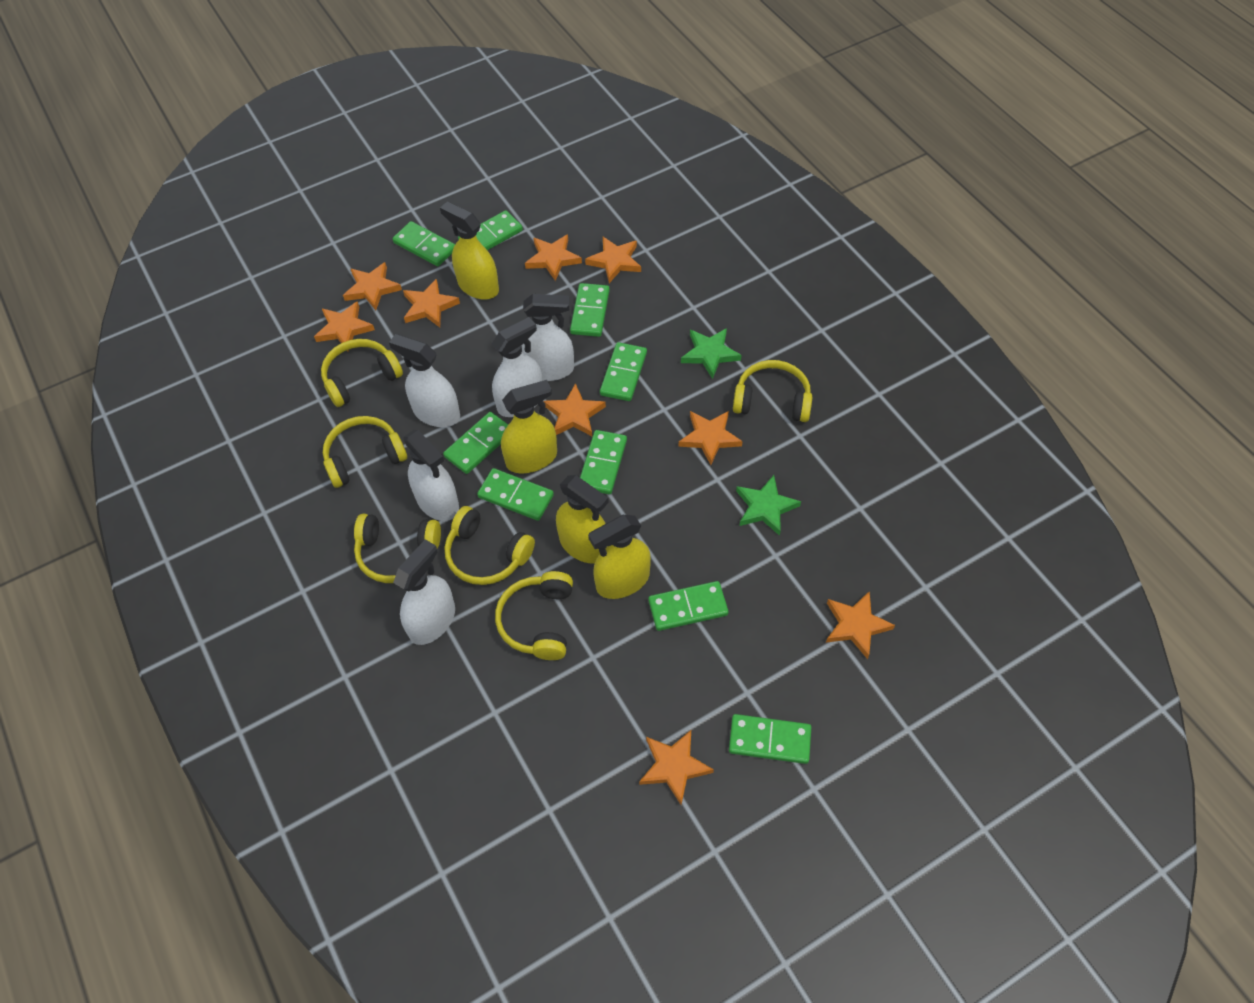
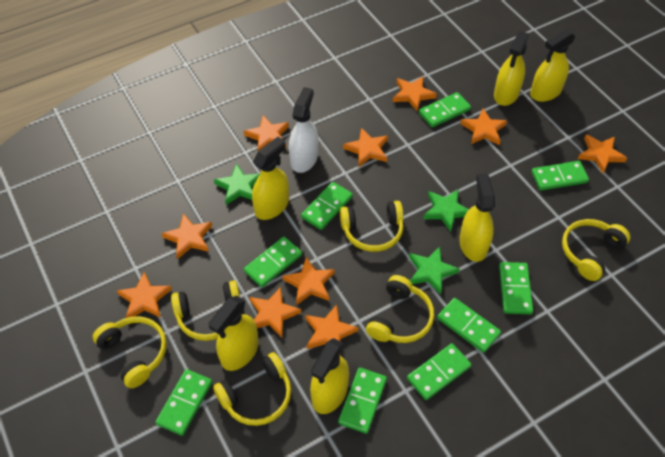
green star: [681,328,742,379] [736,475,801,536] = 2 -> [214,163,260,205] [409,246,460,294] [423,189,469,232] = 3
orange star: [314,301,375,351] [343,262,402,311] [403,278,460,327] [525,234,582,281] [543,383,606,436] [585,237,641,283] [639,730,714,805] [679,411,743,465] [826,591,895,659] = 9 -> [117,272,172,318] [161,213,212,259] [244,116,289,151] [249,287,301,337] [282,257,335,305] [305,305,359,356] [343,128,388,167] [392,76,437,111] [461,109,507,145] [578,135,627,173] = 10
white spray bottle: [389,334,460,427] [393,539,455,645] [404,430,459,521] [492,317,543,417] [521,294,574,381] = 5 -> [289,87,318,173] = 1
yellow spray bottle: [440,202,499,300] [501,380,557,473] [556,475,609,564] [588,515,651,599] = 4 -> [208,296,259,371] [252,137,289,220] [310,338,349,414] [459,174,495,262] [494,31,529,106] [530,29,576,102] = 6

